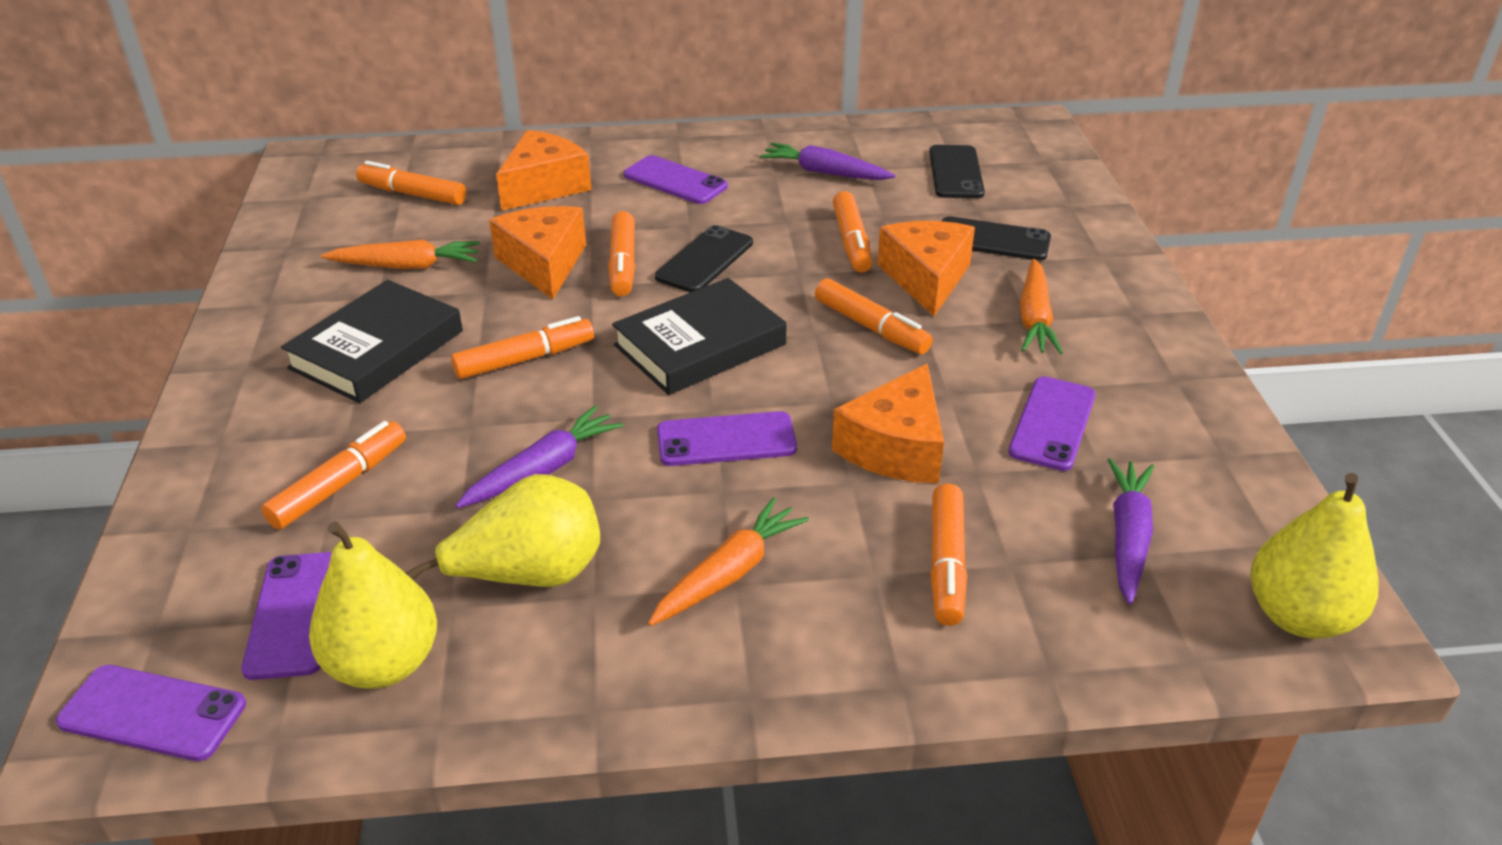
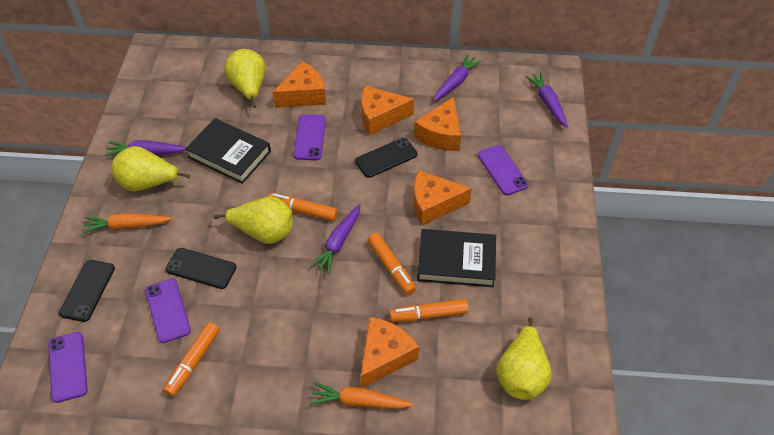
orange carrot: [321,240,480,269] [648,498,809,626] [1020,259,1063,354] = 3 -> [82,213,172,234] [311,382,413,409] = 2
orange cheese: [489,206,586,299] [496,130,592,211] [832,363,944,483] [877,221,975,316] = 4 -> [273,61,326,108] [360,317,419,388] [361,86,414,135] [413,170,472,226] [414,97,461,151] = 5
orange marker: [261,421,406,530] [356,161,467,205] [451,316,594,379] [608,211,635,296] [815,278,933,354] [833,191,873,273] [930,484,967,626] = 7 -> [163,322,220,397] [268,193,338,221] [368,233,416,295] [389,299,469,322] = 4
purple carrot: [455,406,623,508] [760,142,896,180] [1108,458,1154,604] = 3 -> [105,140,186,156] [310,204,360,274] [434,54,482,102] [525,72,568,127] = 4
purple phone: [56,665,246,761] [241,552,332,680] [624,155,728,204] [657,411,797,466] [1008,376,1096,471] = 5 -> [48,332,88,403] [145,278,191,343] [294,115,326,160] [477,145,528,195] = 4
yellow pear: [309,521,437,689] [406,474,600,587] [1250,473,1378,639] = 3 -> [112,146,191,192] [214,196,293,244] [224,49,266,108] [496,317,551,400] = 4

